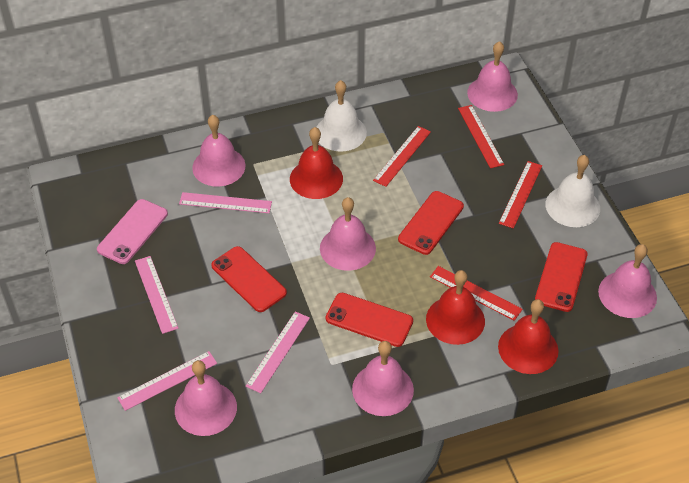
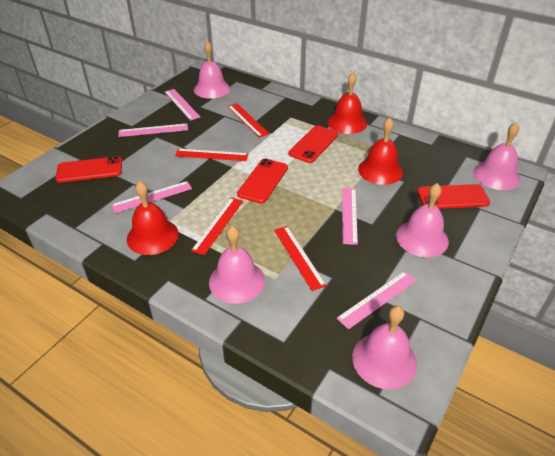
pink bell: [175,360,237,436] [192,115,246,186] [320,197,376,271] [352,341,414,416] [467,41,518,112] [598,244,657,318] = 6 -> [194,41,230,99] [209,226,265,304] [352,306,417,390] [396,183,449,257] [473,122,520,190] = 5
pink phone: [97,199,168,264] = 1 -> none = 0
pink ruler: [117,351,217,411] [135,256,179,334] [179,192,272,213] [246,311,310,393] = 4 -> [111,181,192,213] [118,124,188,137] [165,89,200,121] [337,271,416,329] [342,188,358,245] = 5
white bell: [316,80,367,151] [546,155,600,227] = 2 -> none = 0

